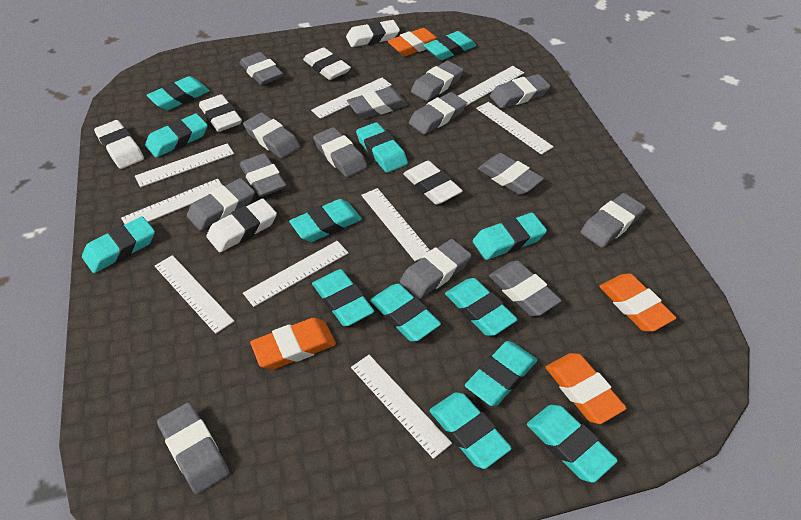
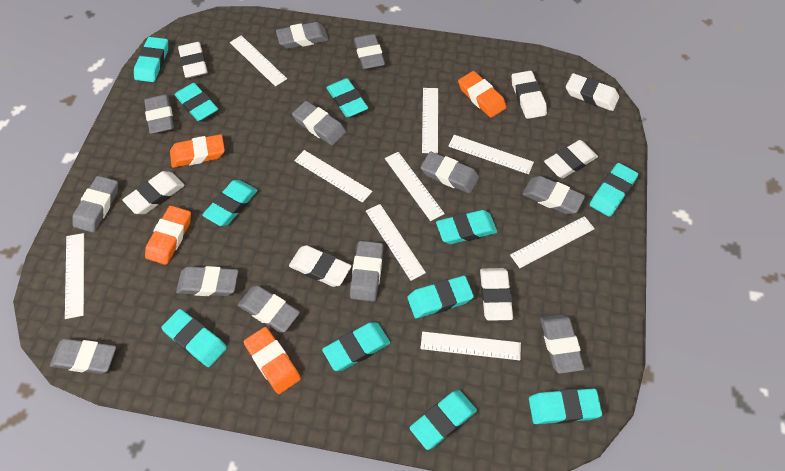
grey eraser: [157,402,230,494] [187,178,255,231] [240,52,283,85] [240,153,286,197] [243,113,300,159] [313,127,367,177] [347,87,408,119] [400,239,471,299] [409,92,467,134] [411,61,464,101] [478,153,544,195] [489,261,562,316] [490,74,550,108] [580,193,646,248] = 14 -> [50,339,116,374] [72,176,118,233] [144,94,174,134] [176,266,238,296] [238,285,300,332] [276,22,329,49] [292,101,346,145] [350,241,383,302] [354,34,385,70] [421,152,479,194] [523,176,585,215] [540,314,584,374] = 12
turquoise eraser: [82,216,155,273] [145,114,208,157] [147,76,210,110] [289,199,362,242] [312,269,374,326] [356,122,408,173] [370,284,441,341] [423,31,476,60] [430,392,512,469] [445,278,517,336] [465,341,537,406] [473,213,547,260] [527,405,618,483] = 13 -> [134,37,168,82] [161,309,227,367] [175,83,218,121] [202,180,257,226] [322,322,390,371] [326,78,368,117] [407,276,474,318] [410,390,477,450] [436,210,497,244] [529,388,602,424] [590,163,638,217] = 11
white eraser: [94,120,144,169] [199,94,242,132] [206,199,277,252] [303,47,351,80] [346,20,400,47] [403,161,463,205] = 6 -> [122,171,185,214] [178,42,208,78] [289,245,351,287] [480,268,513,321] [512,71,547,119] [544,140,598,178] [566,73,619,111] = 7

